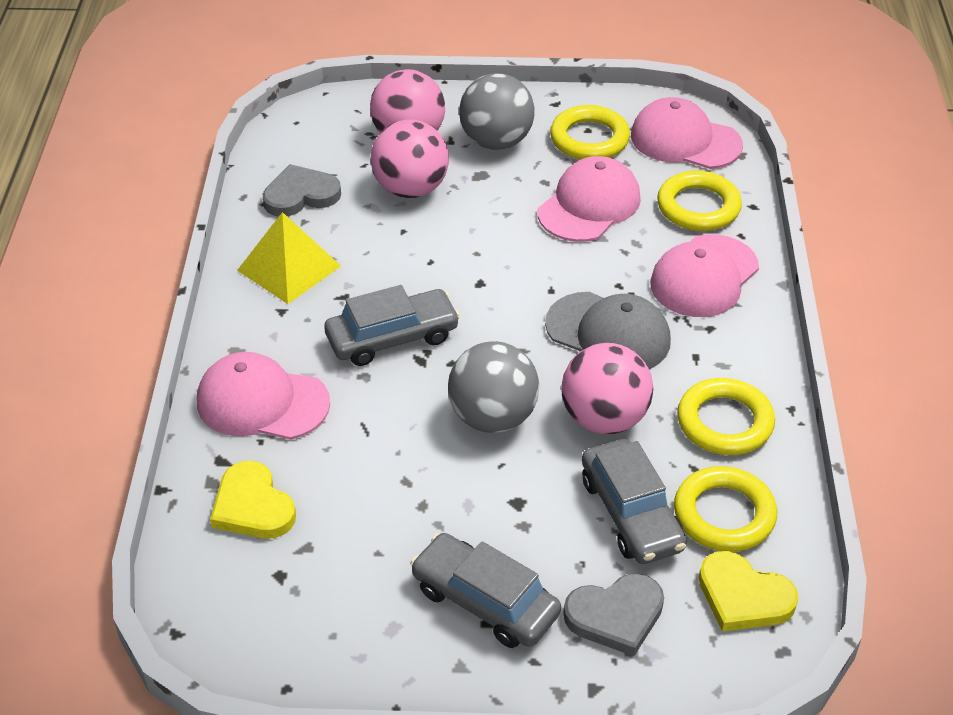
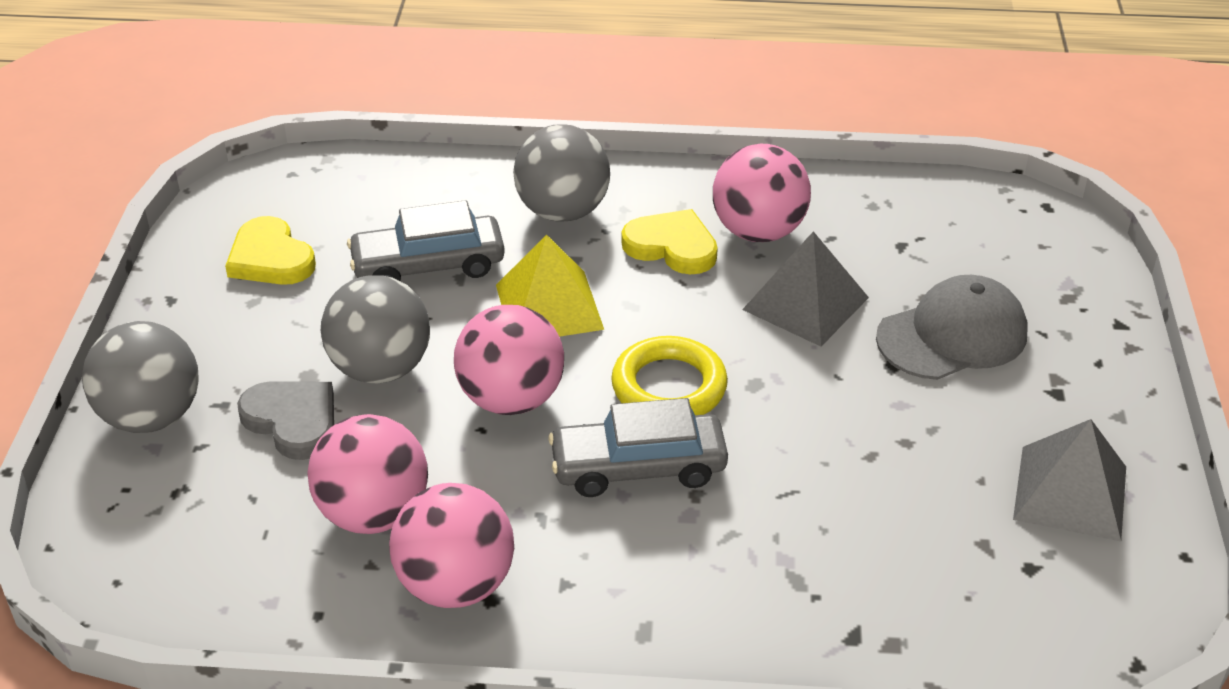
grey ball: [448,341,539,433] [459,73,535,150] = 2 -> [82,321,199,433] [321,275,430,383] [513,124,610,222] = 3
grey car: [324,285,460,366] [410,533,561,648] [582,439,687,564] = 3 -> [347,200,505,281] [548,398,728,497] = 2
grey heart: [263,164,341,216] [563,573,664,656] = 2 -> [237,381,334,460] = 1
grey pyramid: none = 0 -> [742,231,869,346] [1013,419,1126,542] = 2
pink ball: [370,69,445,132] [371,119,449,198] [561,343,653,434] = 3 -> [307,414,428,534] [389,483,514,608] [454,305,564,415] [713,144,811,242] = 4
pink cap: [197,352,330,440] [538,156,641,242] [631,97,743,169] [650,234,759,317] = 4 -> none = 0
yellow ring: [550,105,630,160] [657,171,742,231] [674,466,777,552] [677,378,775,455] = 4 -> [611,336,728,415] = 1

